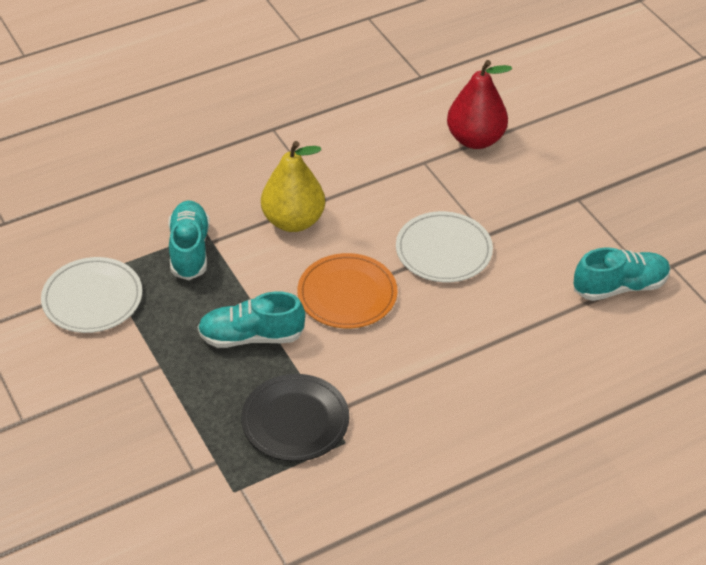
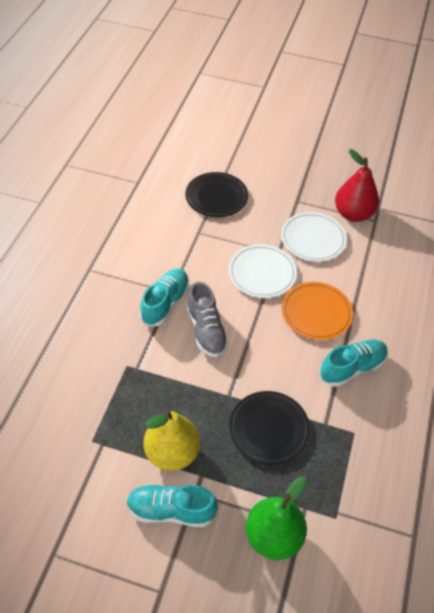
black plate: [241,374,349,462] = 1 -> [186,172,248,217] [229,391,310,465] = 2
green pear: none = 0 -> [246,477,307,560] = 1
grey shoe: none = 0 -> [186,282,229,357] = 1

